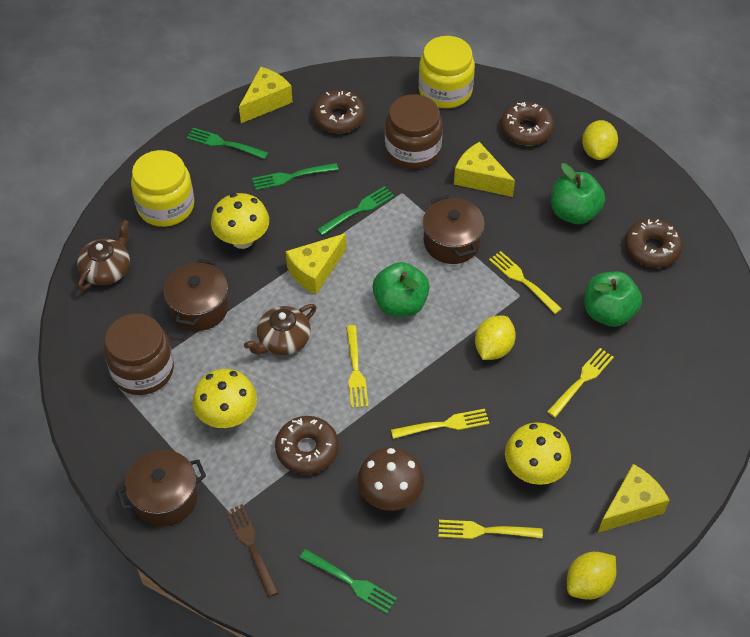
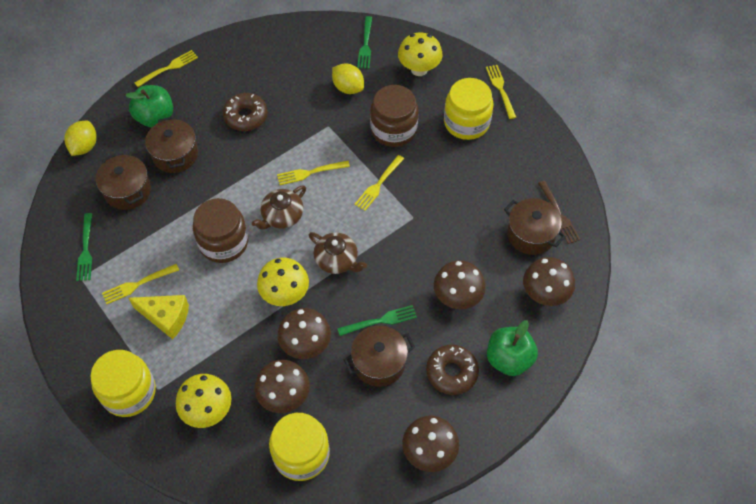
brown donut: [275,416,339,474] [312,90,365,133] [501,102,554,146] [625,219,683,268] = 4 -> [223,93,268,131] [426,345,479,395] = 2
brown mushroom: [357,447,424,511] = 1 -> [255,360,310,413] [277,308,331,359] [402,416,459,472] [434,260,486,309] [523,257,575,306] = 5
brown pot: [116,450,206,527] [164,259,229,331] [423,195,485,264] = 3 -> [96,154,151,210] [145,117,198,173] [343,325,415,387] [504,198,566,255] = 4
green apple: [372,262,430,317] [551,163,605,224] [584,272,642,327] = 3 -> [125,85,173,127] [487,320,538,376] = 2
green fork: [187,128,268,159] [252,163,338,190] [300,549,397,614] [317,186,394,236] = 4 -> [76,213,92,281] [337,305,417,336] [357,16,372,69] = 3
yellow cheese: [239,67,293,123] [286,233,346,294] [454,142,515,197] [598,464,670,533] = 4 -> [128,295,189,339] = 1
yellow jar: [131,150,194,227] [418,36,475,108] = 2 -> [91,350,156,417] [269,413,330,481] [444,78,493,140] = 3
yellow lemon: [475,316,516,360] [567,552,616,600] [582,120,618,160] = 3 -> [64,121,97,156] [332,64,364,94] = 2

